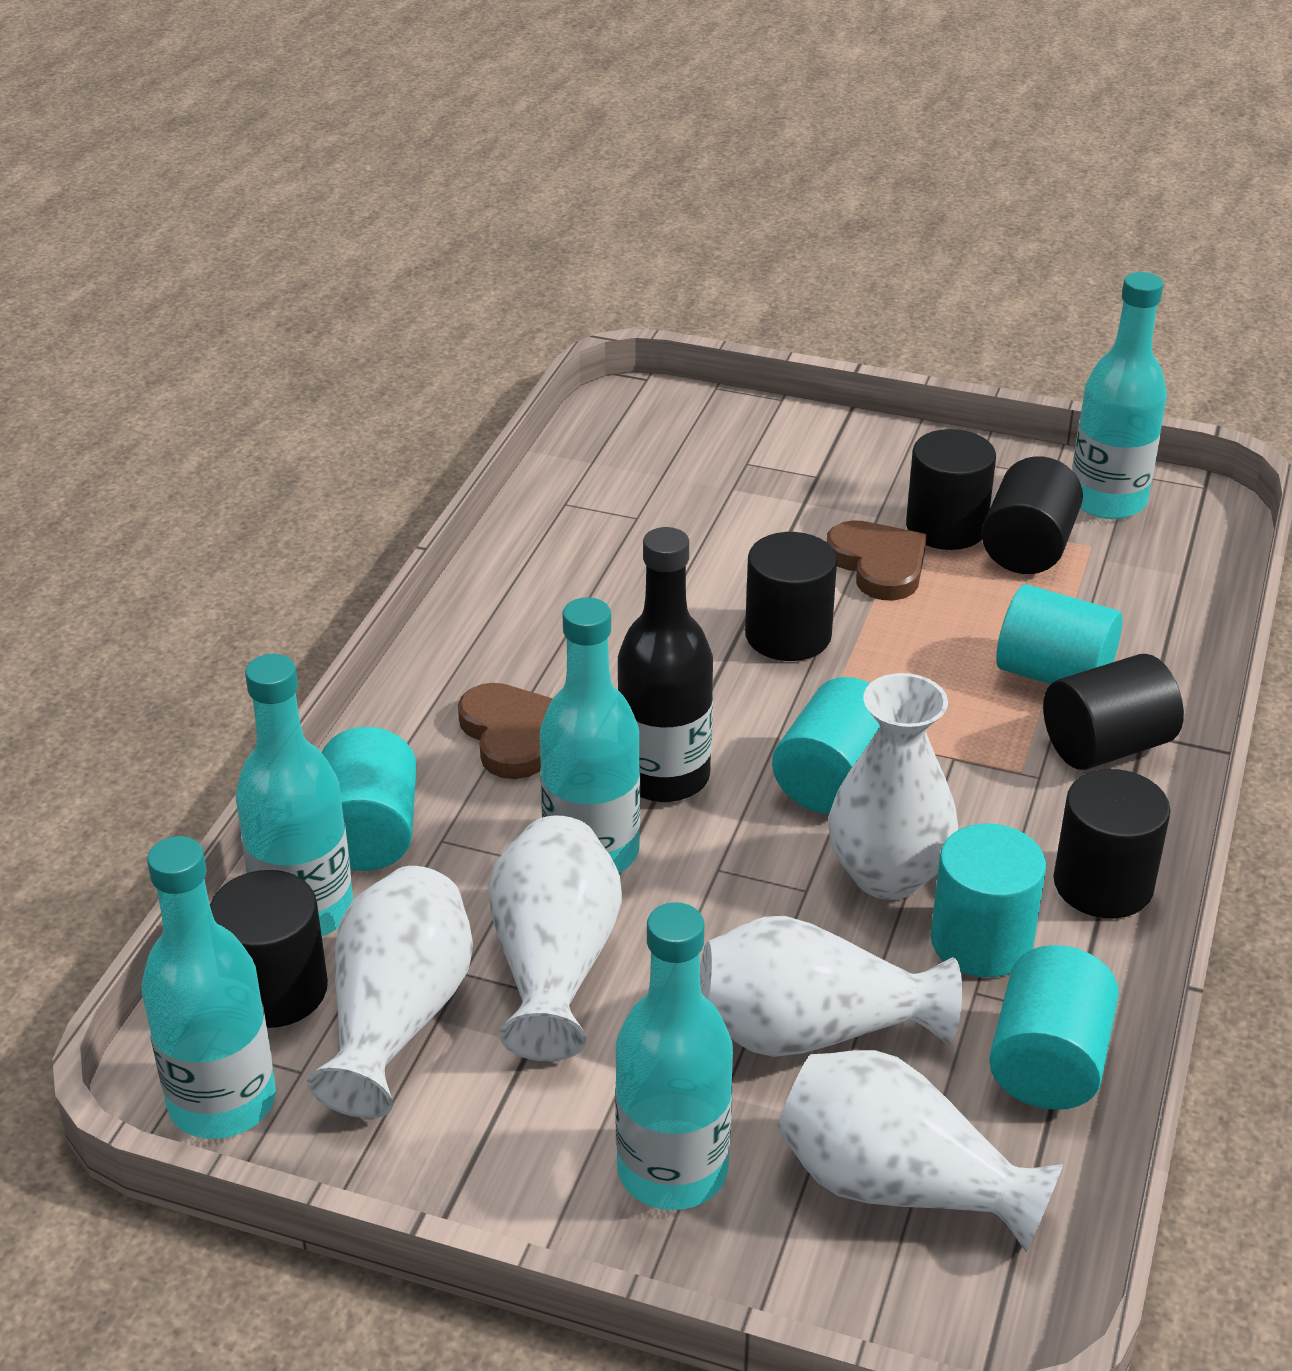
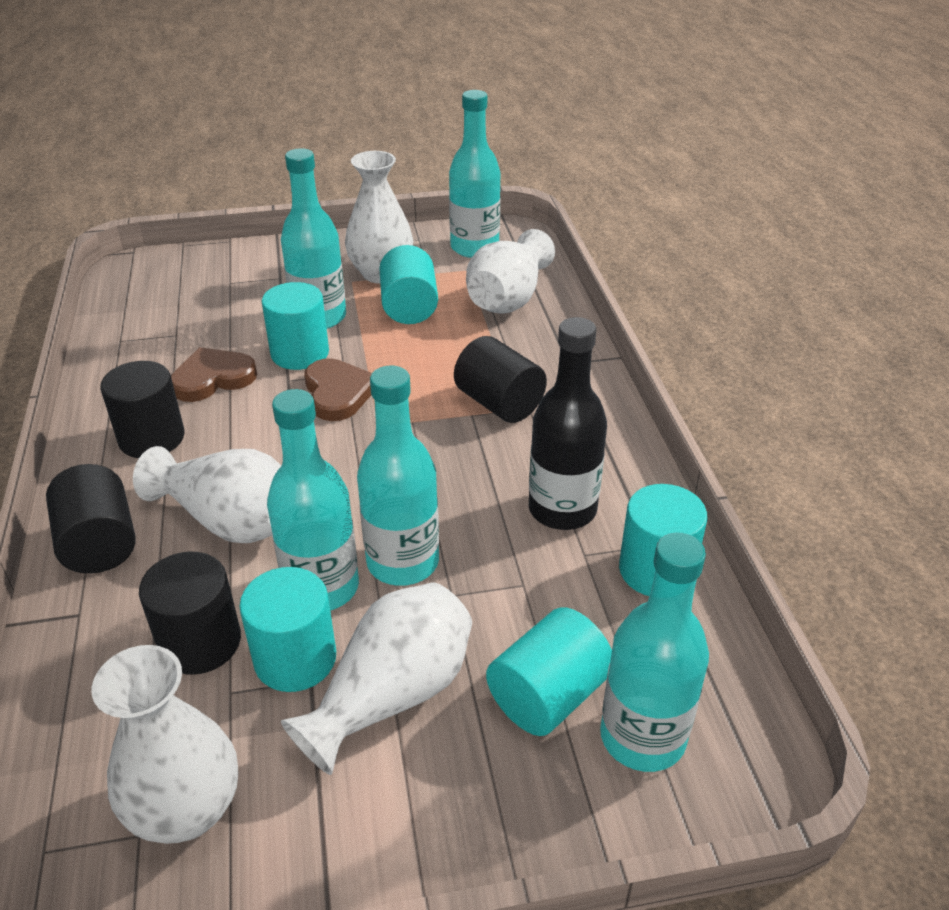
black cylinder: [210,870,328,1028] [745,532,837,661] [906,429,996,550] [982,457,1083,574] [1043,654,1184,770] [1053,769,1170,918] = 6 -> [46,464,136,574] [100,361,185,458] [139,552,241,675] [454,336,547,423] = 4

